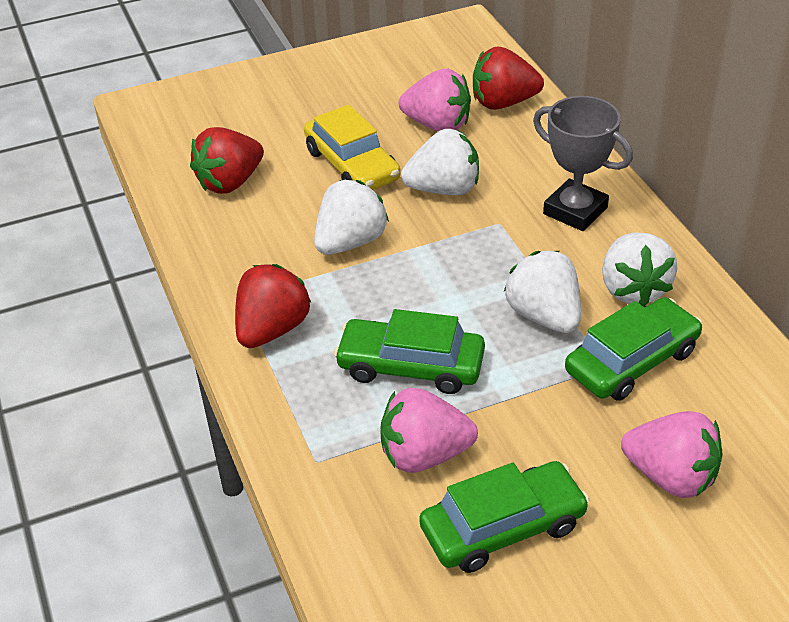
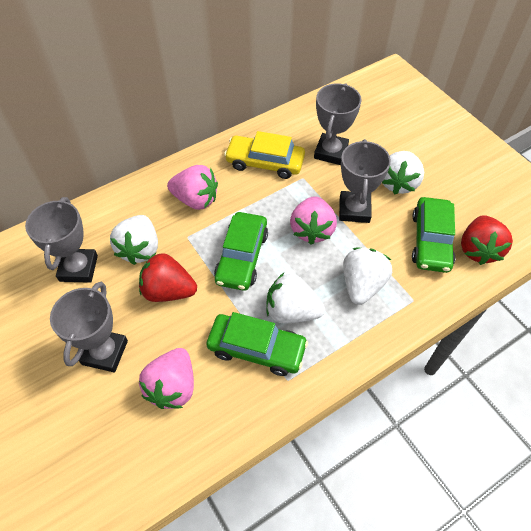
grey trophy: [533,96,633,231] = 1 -> [25,197,98,283] [50,282,128,372] [314,83,361,165] [339,139,391,223] = 4
red strawberry: [190,127,264,194] [235,264,311,348] [473,46,544,110] = 3 -> [139,253,197,302] [461,215,513,265] = 2

